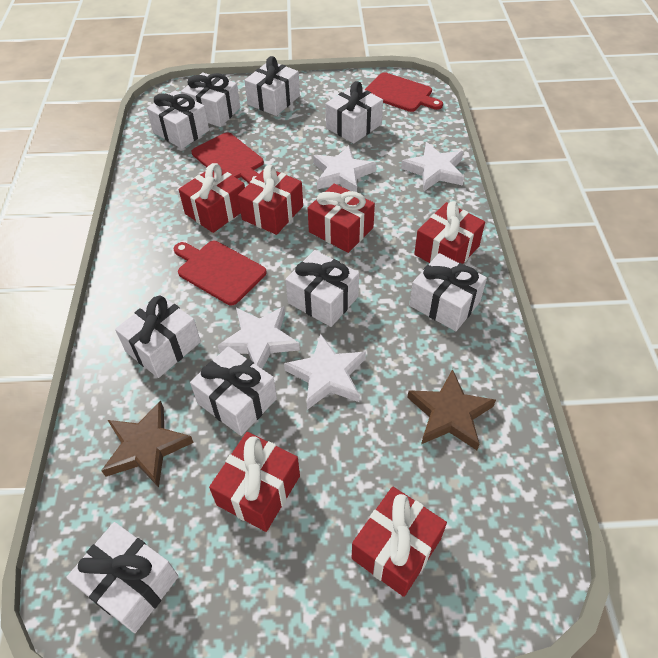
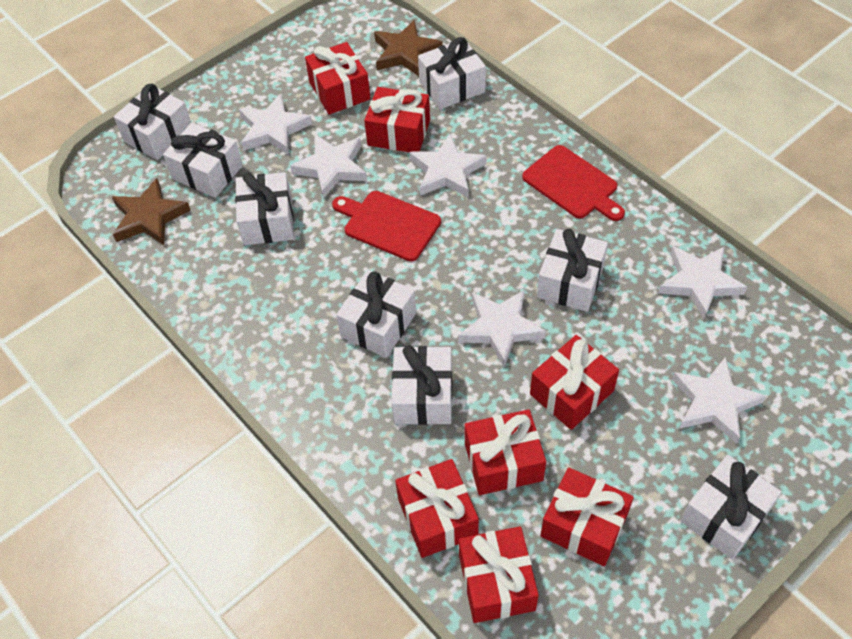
red cutting board: [173,241,267,305] [192,132,264,183] [365,72,443,112] = 3 -> [332,191,441,262] [522,145,625,221] = 2
red gift: [179,163,245,233] [209,432,300,532] [238,165,303,235] [307,183,375,253] [352,486,447,597] [414,201,485,264] = 6 -> [305,42,371,115] [364,87,430,152] [395,459,479,558] [459,527,539,623] [465,409,546,495] [530,335,619,430] [540,467,634,566] = 7
white gift: [66,522,179,633] [115,294,201,378] [147,91,209,149] [181,73,240,127] [190,346,277,436] [244,56,300,116] [285,250,359,327] [326,81,383,144] [410,253,487,331] = 9 -> [114,84,191,160] [163,123,243,198] [235,172,294,245] [336,270,416,358] [391,345,452,425] [418,37,486,110] [537,229,608,312] [681,455,781,559] = 8
white star: [218,306,300,369] [284,334,366,410] [313,145,376,192] [401,142,464,191] = 4 -> [239,93,312,155] [290,134,367,199] [409,134,487,198] [458,290,546,367] [658,246,747,319] [672,357,766,444] = 6

